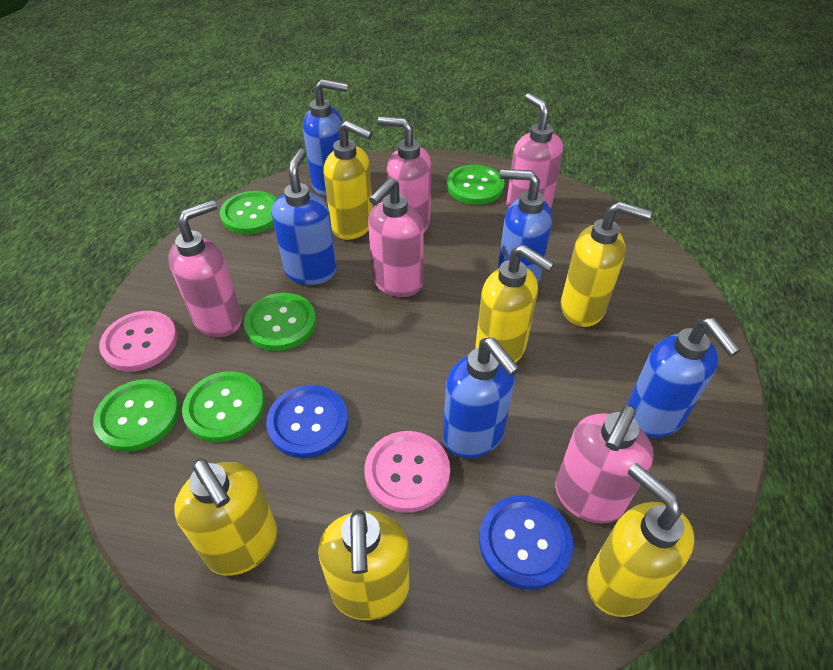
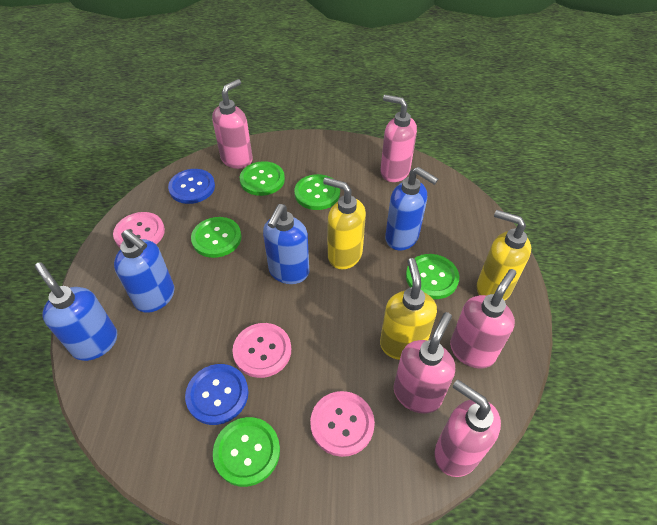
blue soap dispenser: [272,149,337,285] [303,79,348,196] [443,337,520,458] [498,169,552,284] [626,318,741,438] = 5 -> [35,262,117,361] [114,229,175,313] [263,204,309,284] [385,167,438,250] = 4
pink button: [99,311,177,372] [364,431,450,513] = 2 -> [113,212,165,247] [232,323,291,378] [310,391,375,457] = 3
yellow soap dispenser: [174,458,278,575] [318,509,409,620] [323,120,373,240] [475,245,554,363] [561,201,652,327] [587,463,694,617] = 6 -> [323,177,366,269] [380,258,437,360] [477,210,531,301] = 3

